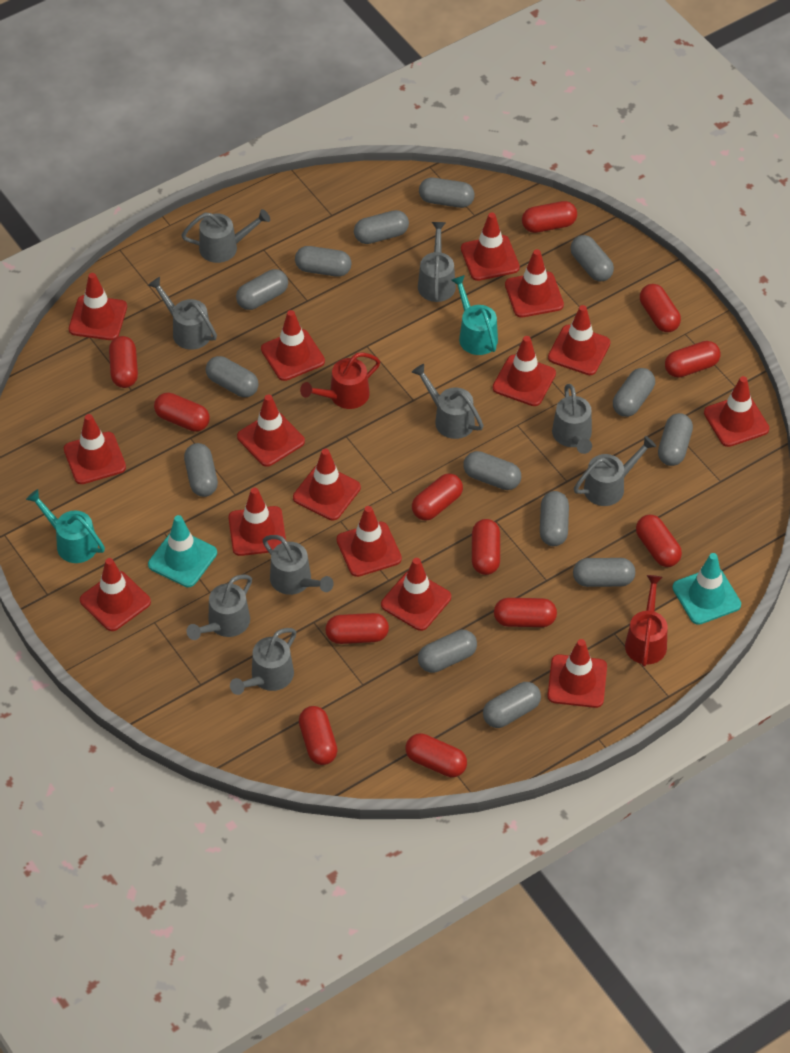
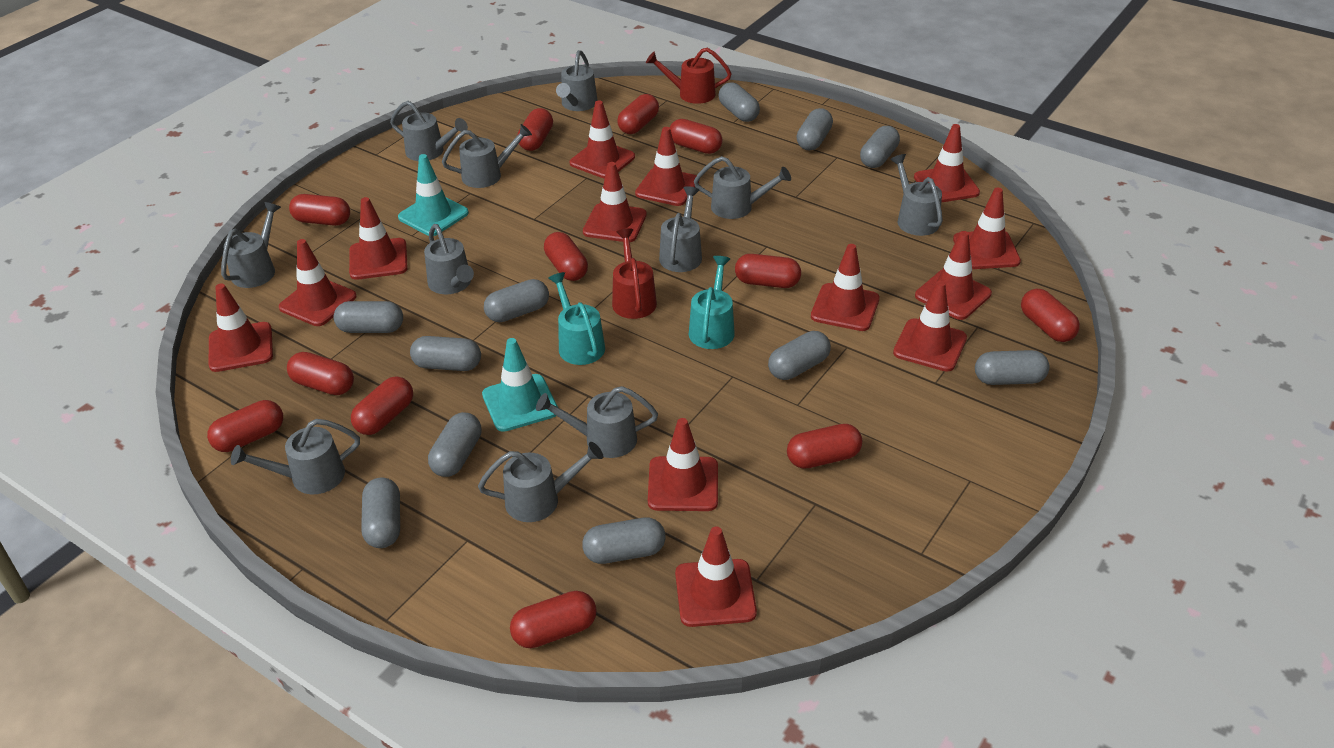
grey capsule: [184,443,218,497] [206,356,259,397] [236,269,288,310] [295,246,352,277] [354,210,409,244] [418,630,477,673] [419,178,475,208] [463,451,521,490] [483,682,541,728] [540,491,569,546] [570,235,614,282] [573,558,635,587] [613,368,655,417] [658,413,693,466] = 14 -> [334,301,403,333] [361,477,400,548] [410,336,481,371] [428,412,482,477] [484,279,549,322] [582,517,666,564] [719,82,760,122] [768,331,831,380] [796,108,833,150] [860,126,900,168] [975,350,1050,385] = 11
grey watering can: [148,277,217,350] [182,209,270,263] [187,574,252,640] [230,628,296,695] [263,535,334,595] [412,364,484,439] [418,222,456,302] [552,384,592,454] [574,436,656,506] = 9 -> [221,202,281,288] [231,419,360,494] [390,101,468,161] [424,224,474,294] [442,124,532,188] [478,442,604,522] [536,386,658,458] [556,50,598,111] [659,186,702,272] [694,156,791,219] [890,154,943,236] = 11
red traffic cone: [64,414,126,484] [69,273,127,340] [80,558,151,631] [228,488,286,556] [237,394,305,467] [261,310,325,381] [293,449,361,520] [336,506,402,577] [381,558,451,631] [461,212,520,281] [493,336,556,406] [505,249,564,318] [547,639,607,708] [548,305,610,375] [704,376,769,447] = 15 -> [208,283,273,372] [279,239,356,326] [349,197,408,280] [570,100,635,179] [583,162,647,242] [635,127,699,206] [648,418,718,511] [675,526,757,627] [811,244,880,331] [893,281,967,372] [914,124,980,203] [915,231,992,320] [953,187,1021,269] = 13

